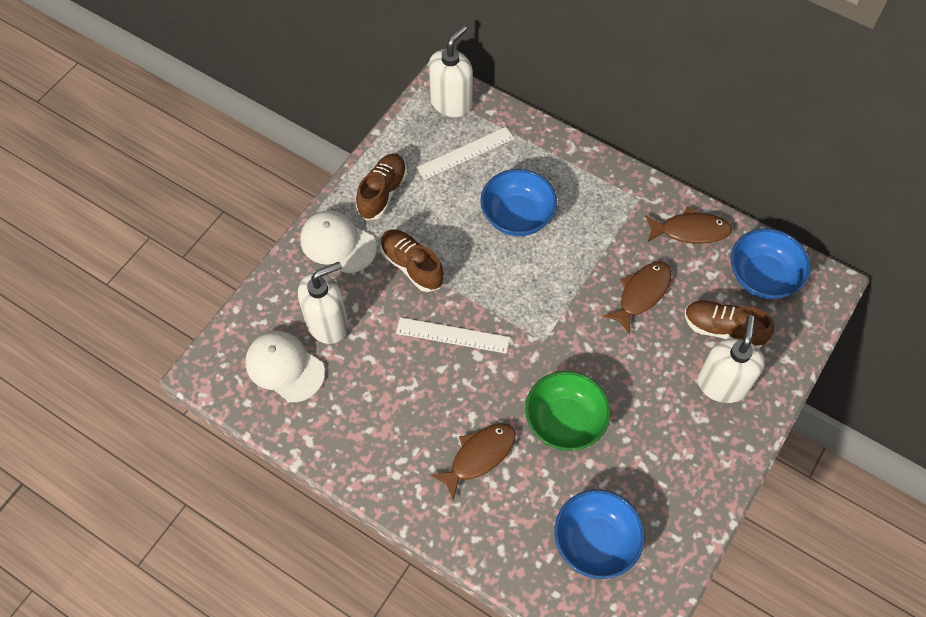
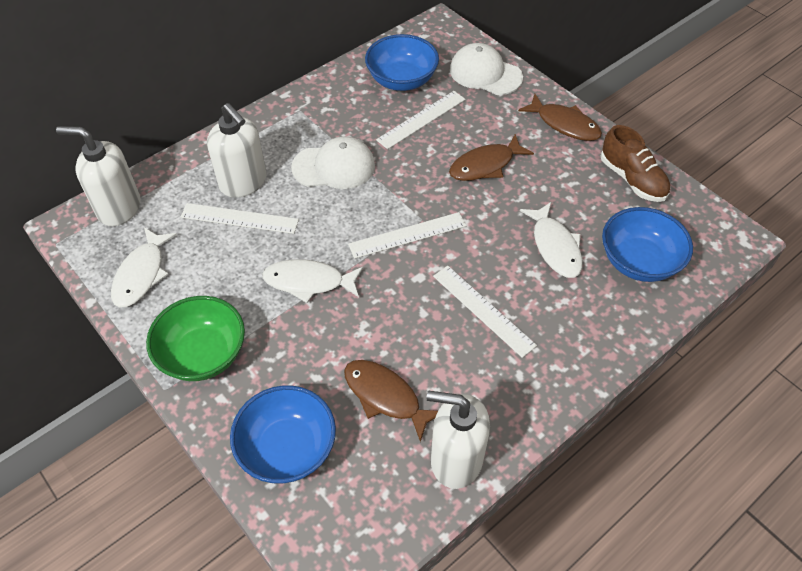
brown shoe: [356,154,407,220] [380,229,444,292] [685,300,774,349] = 3 -> [601,125,671,202] = 1
white fish: none = 0 -> [111,227,177,308] [262,259,363,303] [520,202,583,278] = 3
white ruler: [396,317,510,354] [417,127,514,180] = 2 -> [181,203,299,234] [348,212,466,259] [376,91,466,149] [433,266,537,358] = 4

